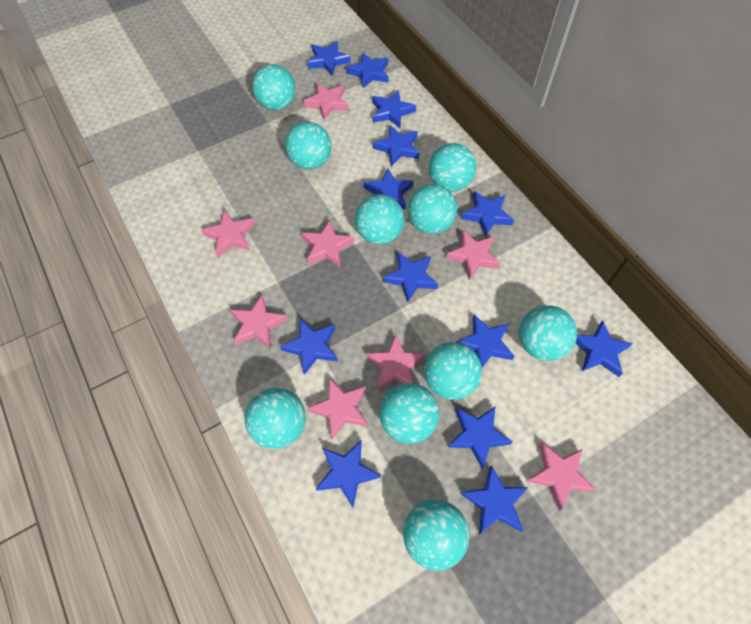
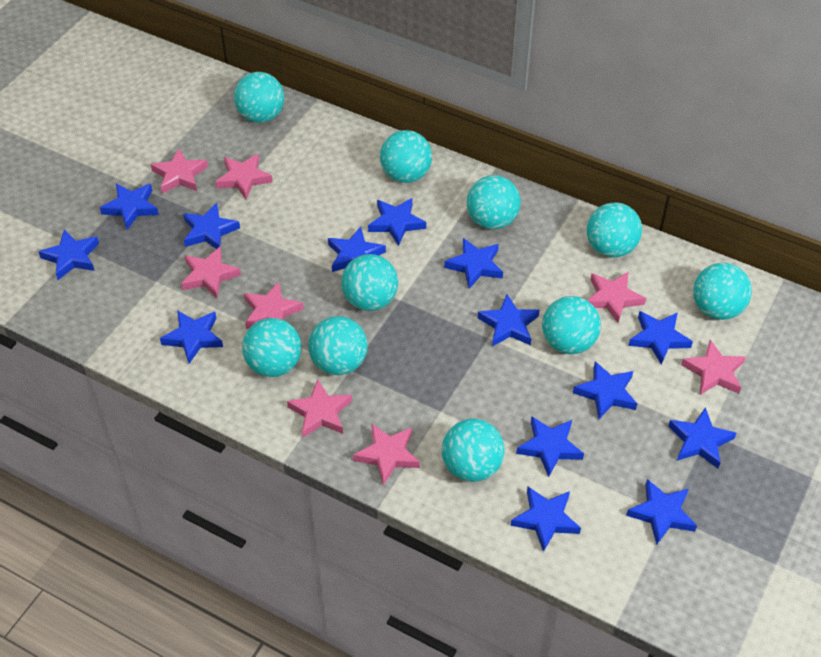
blue star: [280,319,338,375] [308,41,351,76] [316,440,381,507] [347,53,389,88] [364,168,414,210] [372,90,416,128] [373,125,419,166] [383,252,438,302] [448,407,513,469] [456,315,515,368] [461,191,514,237] [461,465,528,534] [576,320,633,377] = 13 -> [38,230,99,280] [100,184,159,230] [160,310,223,364] [183,203,240,249] [328,227,386,272] [368,198,426,246] [444,238,503,289] [478,294,540,347] [511,487,581,552] [516,416,584,477] [573,361,637,419] [626,479,697,544] [628,311,693,365] [669,407,736,468] = 14

